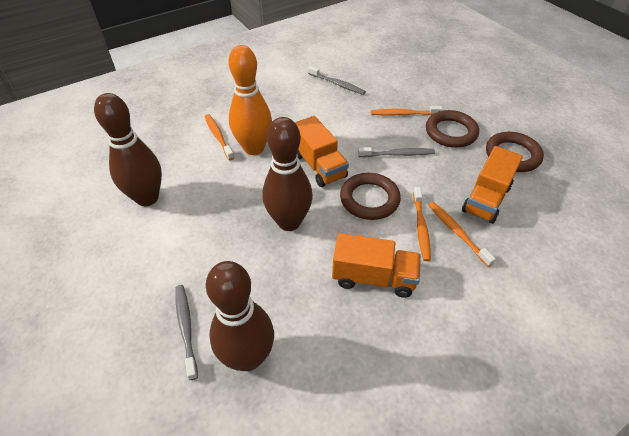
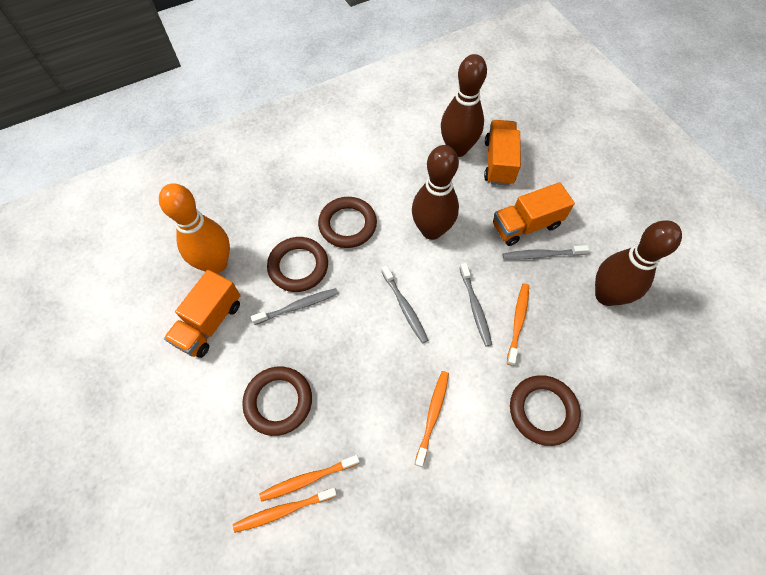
brown ring: [340,173,401,220] [426,110,479,148] [486,132,544,172] = 3 -> [242,366,312,436] [267,237,328,292] [318,197,377,248] [510,375,581,446] = 4
grey toothbrush: [175,285,198,380] [308,66,366,95] [358,147,435,157] = 3 -> [251,288,338,325] [381,265,428,343] [459,263,492,346] [502,245,589,260] = 4

